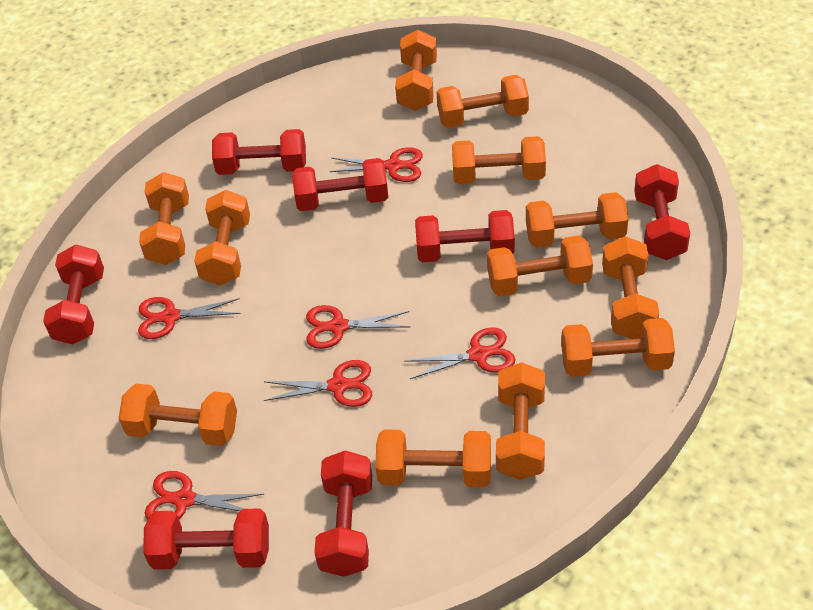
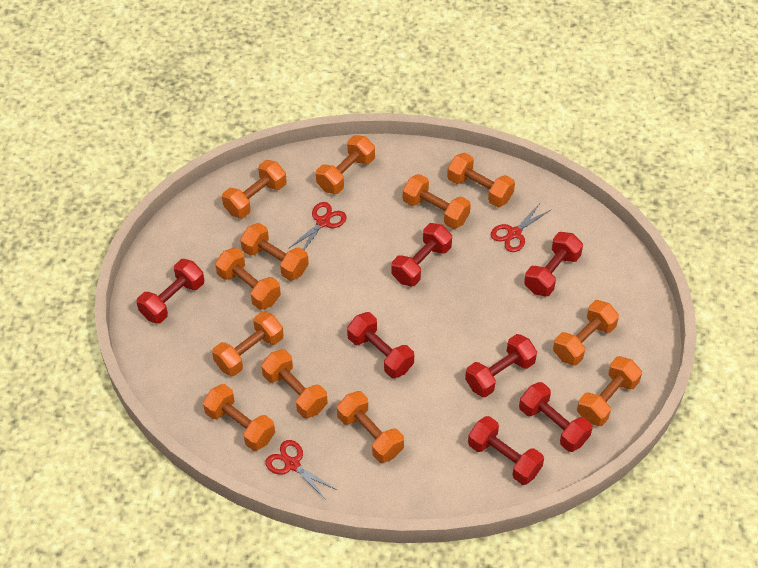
red scissors: [138,297,241,339] [145,471,264,519] [264,360,372,407] [306,305,410,349] [329,147,423,182] [404,327,516,379] = 6 -> [265,440,337,500] [288,202,347,250] [491,203,550,252] = 3

